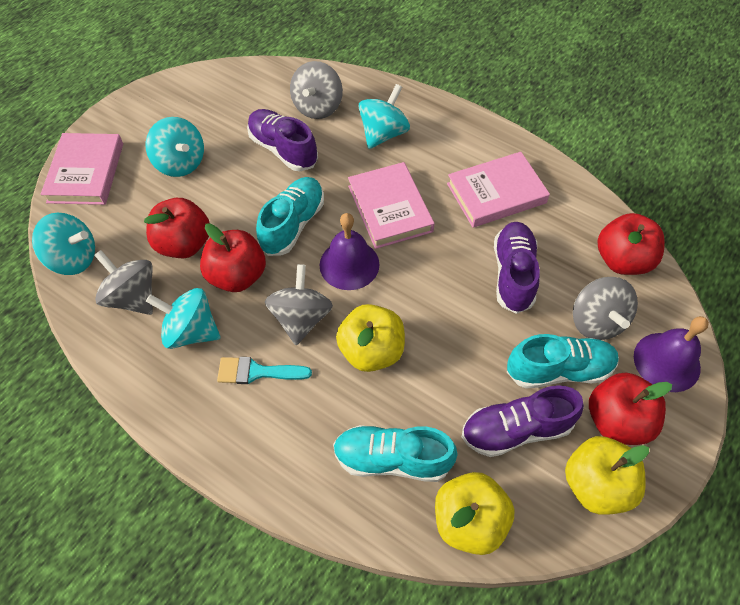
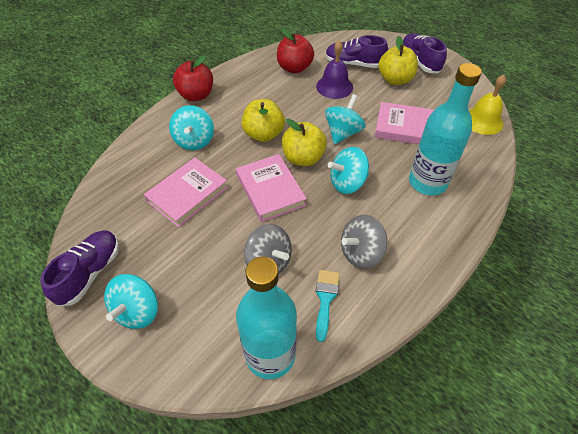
grey spinning top: [94,250,153,315] [265,264,333,345] [290,61,343,119] [573,277,638,340] = 4 -> [244,224,292,274] [341,215,388,269] = 2
purple bell: [320,213,380,290] [634,316,709,392] = 2 -> [316,40,353,99] = 1
red apple: [144,198,210,258] [200,223,266,292] [589,373,672,445] [598,213,665,275] = 4 -> [173,55,213,101] [277,28,314,73] = 2
turquoise bottle: none = 0 -> [236,257,297,379] [409,63,482,195] = 2
turquoise shoe: [256,177,324,256] [333,425,458,482] [507,334,619,389] = 3 -> none = 0
yellow bell: none = 0 -> [469,75,506,135] = 1

